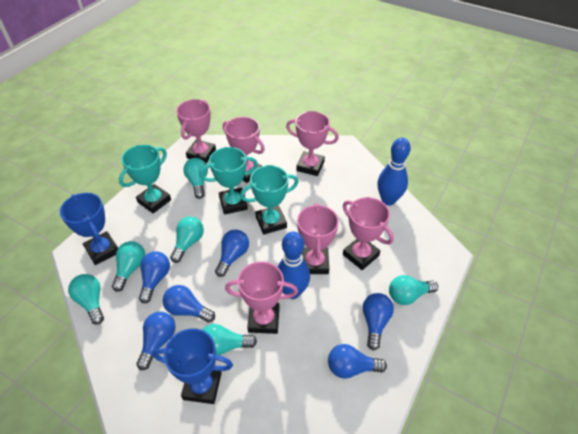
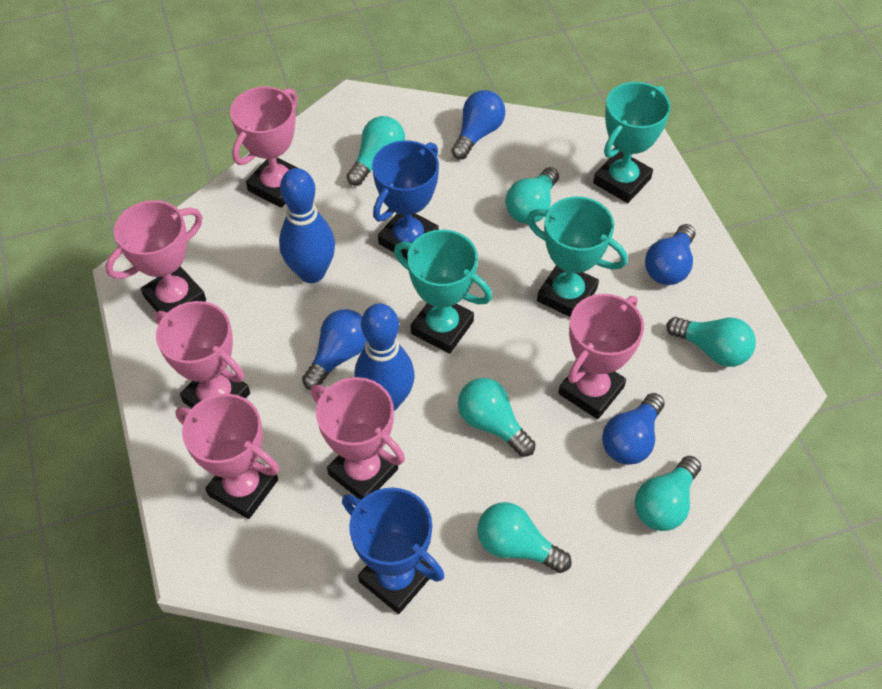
blue light bulb: [136,312,175,370] [139,251,170,303] [163,285,215,323] [215,229,249,277] [328,344,387,379] [363,293,394,350] = 6 -> [302,309,367,390] [451,90,505,160] [602,393,665,465] [645,224,696,285] = 4

